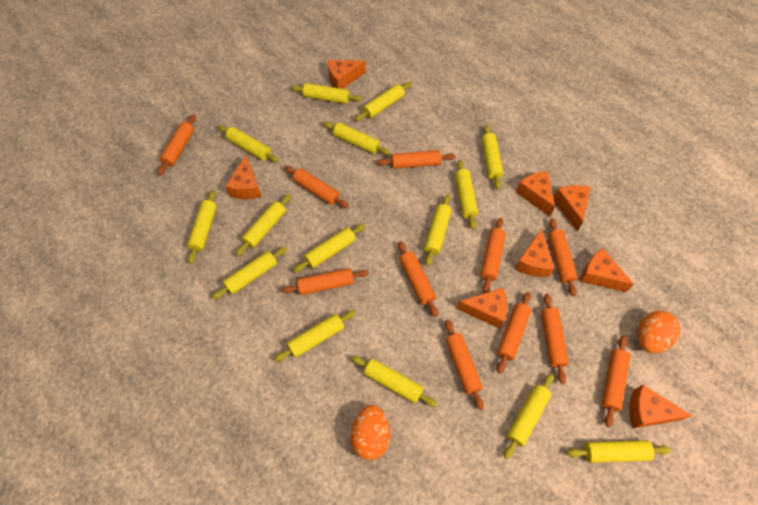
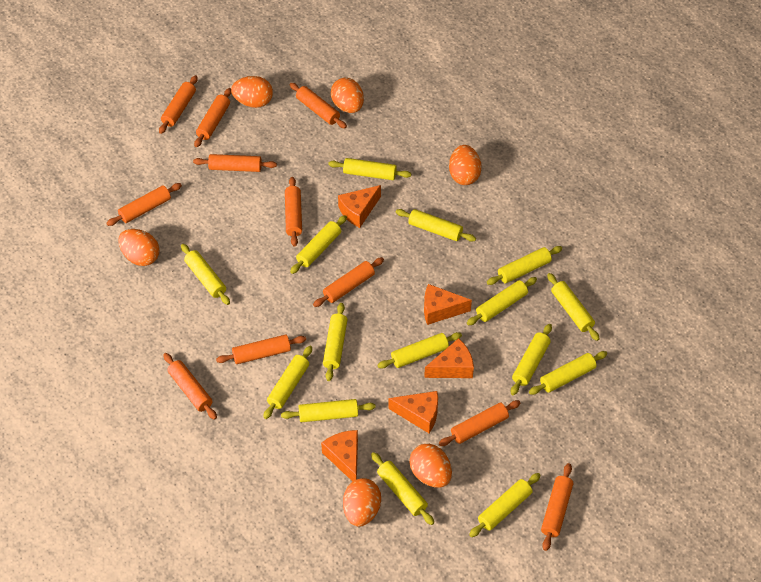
orange cheese: [225,155,262,199] [328,60,366,89] [457,288,508,329] [515,229,555,277] [516,171,555,216] [553,185,591,231] [580,248,634,292] [629,385,692,428] = 8 -> [321,430,358,482] [338,185,381,228] [388,391,438,433] [424,284,472,325] [424,338,474,378] = 5
orange egg: [351,405,390,460] [638,311,680,353] = 2 -> [118,229,160,266] [231,76,273,108] [331,78,364,113] [343,478,381,526] [409,444,452,488] [449,145,482,185] = 6

